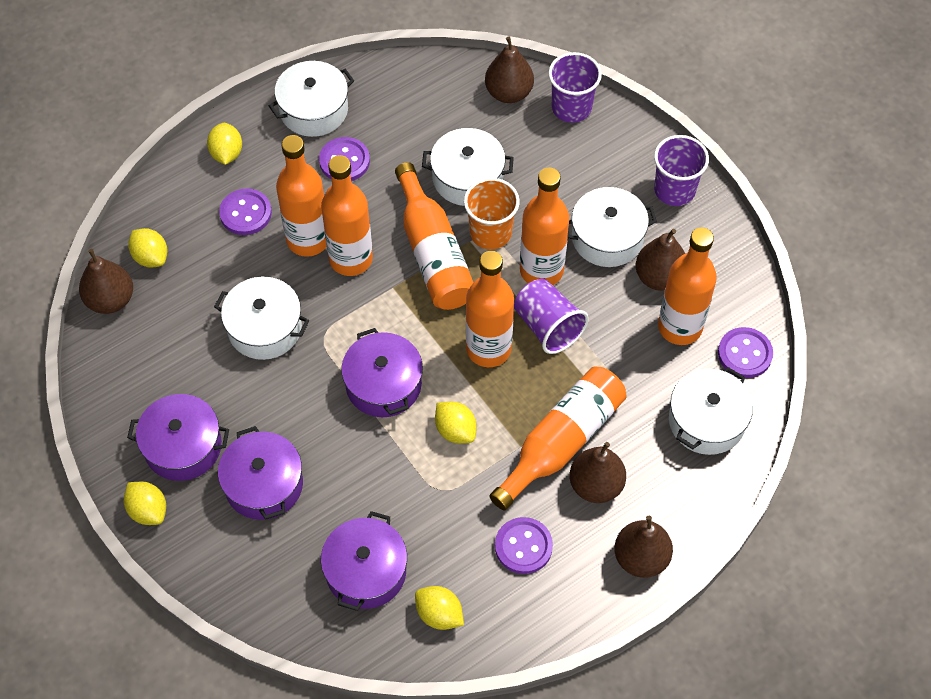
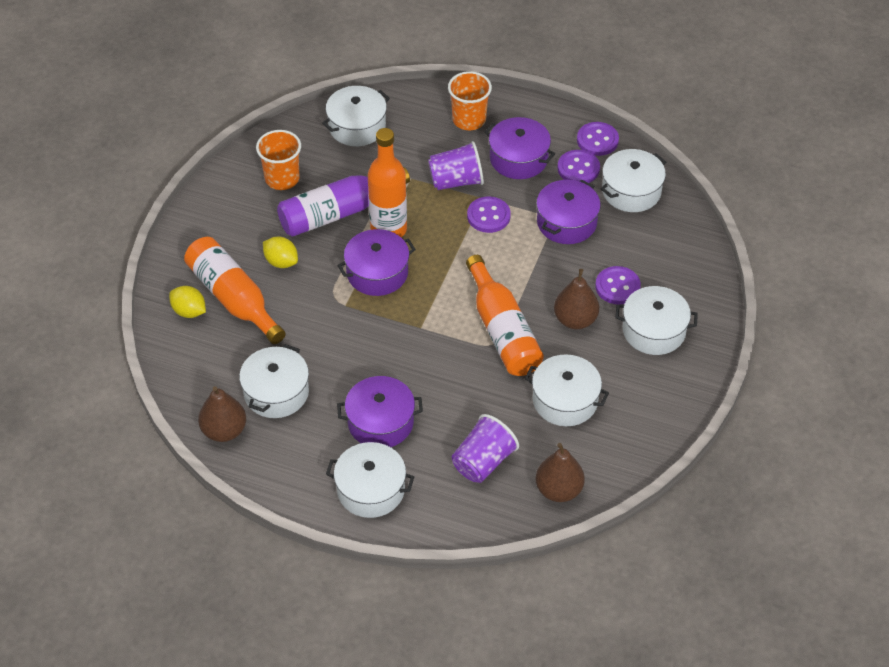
brown pear: [79,249,133,314] [485,37,534,103] [570,442,626,503] [614,516,673,578] [636,229,685,291] = 5 -> [198,386,246,442] [536,443,585,502] [554,269,599,329] = 3
orange bottle: [276,135,327,257] [321,155,373,276] [395,162,474,310] [466,251,514,367] [489,367,627,511] [520,167,569,285] [658,227,717,345] = 7 -> [184,237,286,344] [368,128,407,237] [466,255,544,376] = 3
orange cup: [464,178,519,249] = 1 -> [256,130,301,190] [448,71,492,130] = 2
purple bottle: none = 0 -> [277,167,410,237] = 1
purple cup: [514,279,589,354] [548,52,602,123] [654,135,709,206] = 3 -> [428,141,484,190] [452,414,519,483] = 2
white pot: [214,277,309,360] [269,61,354,137] [422,128,514,206] [568,187,657,267] [669,367,753,455] = 5 -> [239,344,309,418] [322,86,390,146] [326,442,414,518] [525,354,609,426] [601,149,666,212] [615,286,698,355] = 6
yellow lemon: [124,482,166,525] [128,228,168,268] [207,123,242,165] [415,586,464,630] [435,402,477,444] = 5 -> [169,286,206,318] [263,237,298,268] = 2

